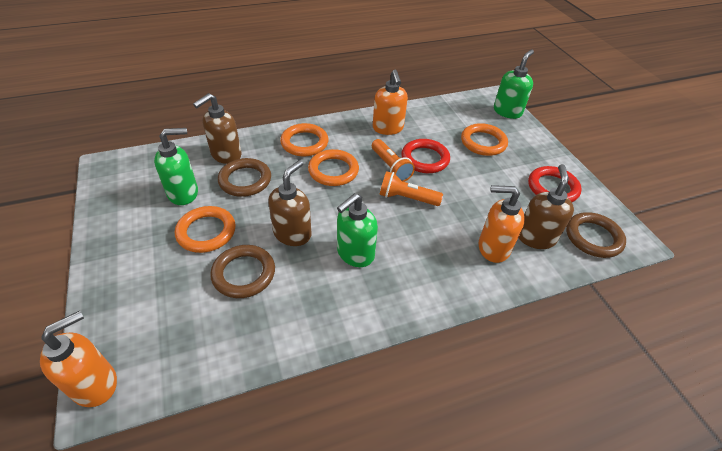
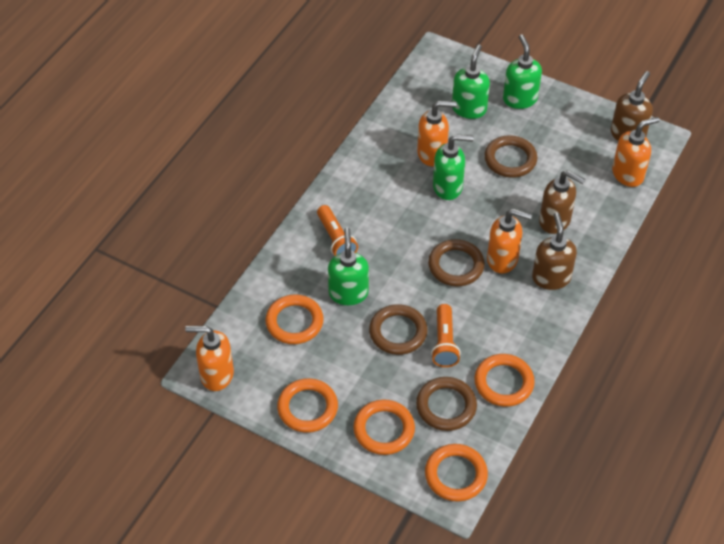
brown ring: [210,245,275,298] [218,158,271,197] [566,212,626,258] = 3 -> [369,304,428,355] [416,377,477,431] [428,239,485,286] [484,135,537,178] = 4
green soap dispenser: [154,128,198,205] [337,193,378,267] [494,50,534,119] = 3 -> [328,228,369,305] [433,134,474,200] [452,44,490,119] [503,34,542,109] = 4
orange ring: [175,206,236,253] [280,123,328,156] [308,149,359,186] [461,123,508,156] = 4 -> [265,294,324,344] [277,378,338,433] [353,400,415,455] [425,444,488,502] [474,354,535,407] = 5
orange soap dispenser: [40,311,117,407] [373,70,408,135] [479,185,525,263] = 3 -> [185,326,234,391] [417,101,457,166] [487,209,532,274] [612,117,659,187] = 4
red ring: [401,139,450,173] [528,166,582,202] = 2 -> none = 0

